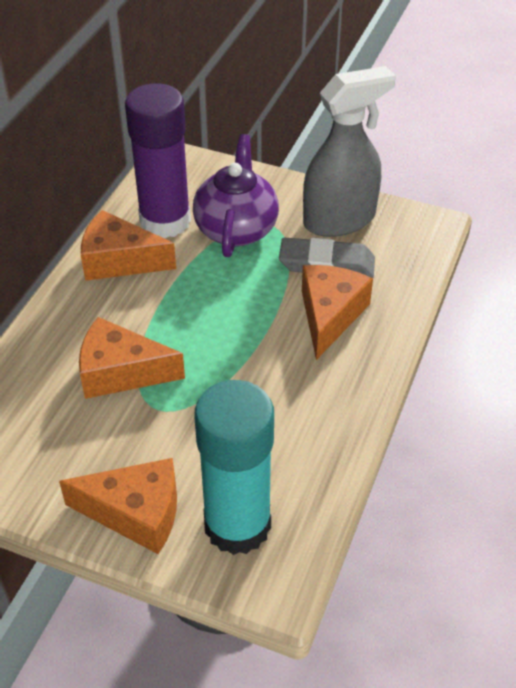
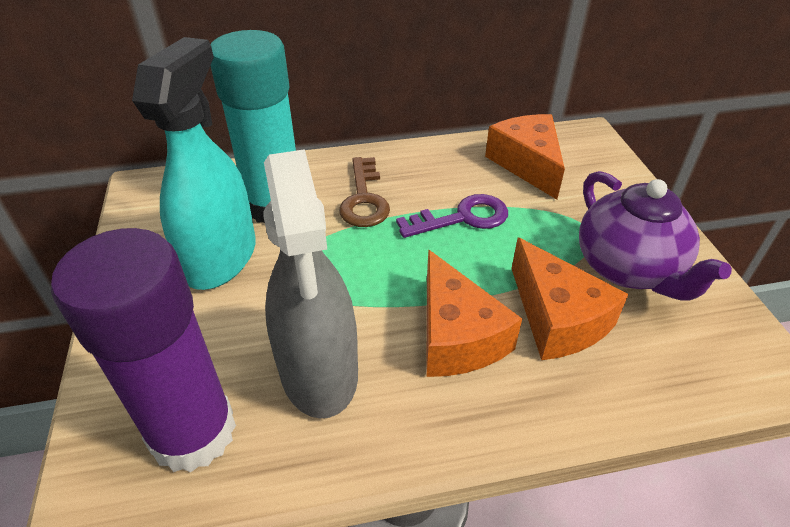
brown key: none = 0 -> [339,157,390,227] = 1
grey eraser: [279,238,375,278] = 1 -> none = 0
orange cheese: [59,458,177,554] [79,317,185,399] [81,210,176,281] [302,265,373,360] = 4 -> [427,249,522,377] [485,114,565,200] [511,238,629,360] = 3
purple key: none = 0 -> [396,194,508,238] = 1
turquoise spray bottle: none = 0 -> [132,37,256,290] = 1

